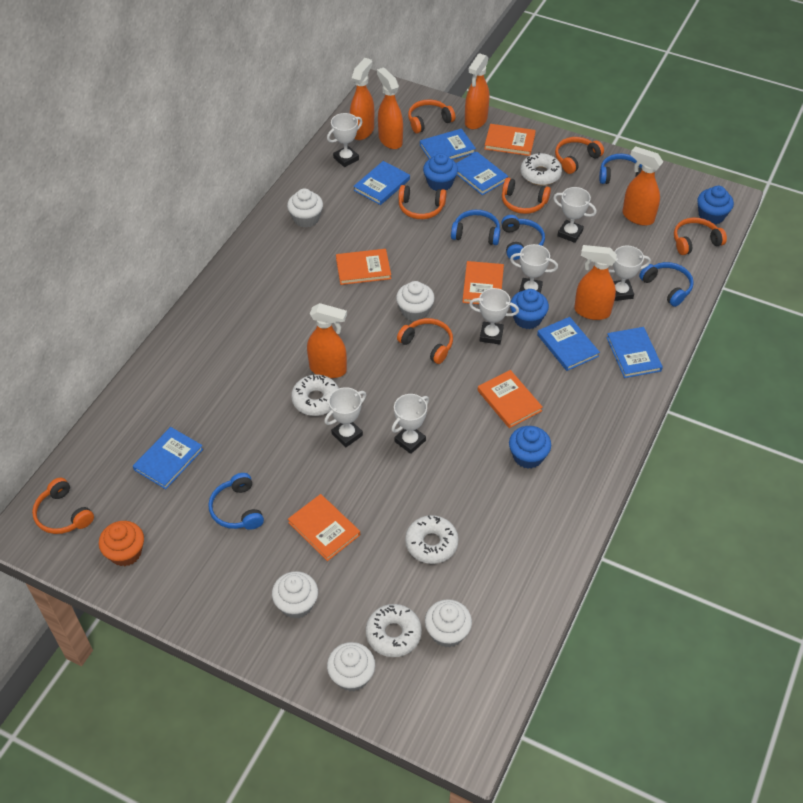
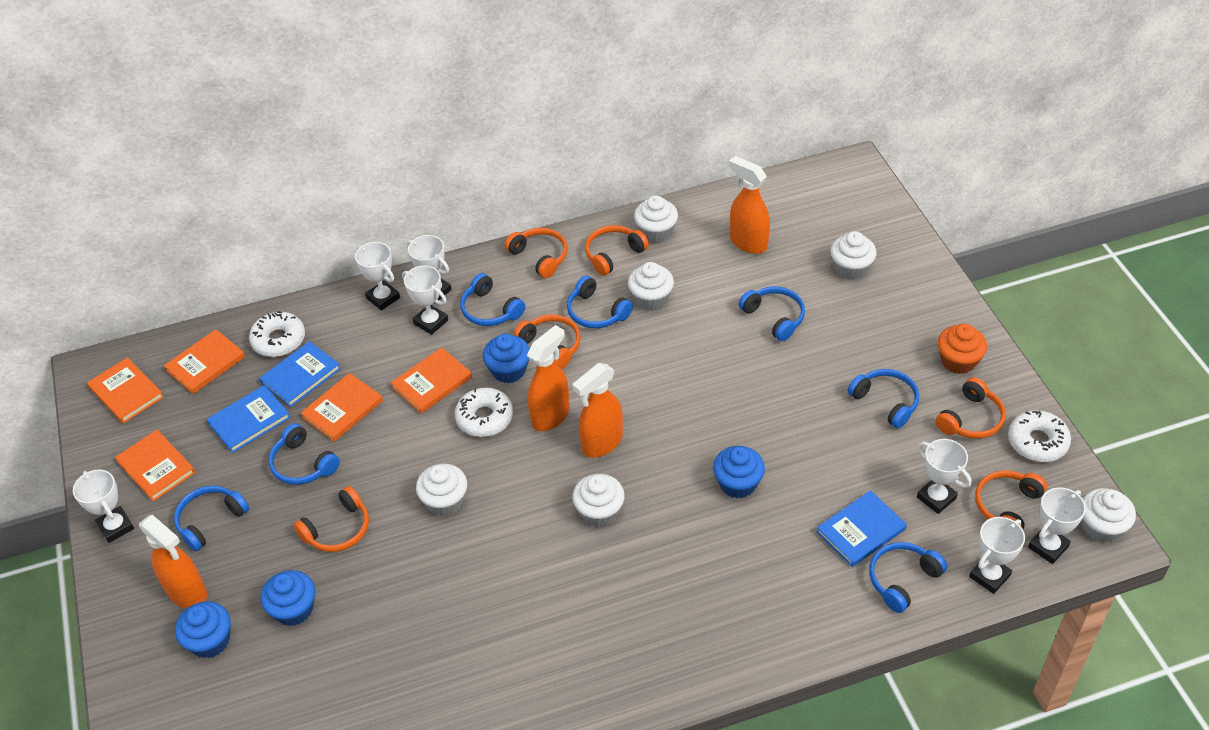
blue book: [133,427,203,489] [353,161,410,205] [420,128,476,160] [456,152,508,195] [537,317,600,371] [606,327,663,378] = 6 -> [207,385,290,453] [259,341,341,407] [816,490,907,567] = 3
blue headphones: [208,473,264,530] [451,210,500,245] [501,215,545,260] [599,154,642,184] [639,262,694,307] = 5 -> [174,486,249,551] [269,423,340,485] [460,273,525,326] [567,276,633,328] [739,286,805,341] [848,369,919,429] [869,542,947,613] = 7
orange headphones: [32,477,94,534] [397,318,453,364] [398,185,446,219] [408,99,455,133] [502,178,551,214] [555,137,604,174] [674,217,727,255] = 7 -> [294,486,369,552] [505,228,568,278] [514,314,581,369] [585,225,649,276] [935,377,1006,439] [975,470,1047,529] = 6
orange spray bottle: [307,303,347,378] [350,58,374,140] [377,67,403,149] [465,53,489,129] [574,245,617,320] [622,146,663,226] = 6 -> [139,515,207,608] [527,325,570,431] [572,363,623,458] [729,156,770,254] = 4
white cupcake: [272,571,318,619] [287,188,323,228] [327,642,375,692] [396,281,435,321] [425,599,472,647] = 5 -> [416,464,467,516] [572,474,625,527] [628,262,674,311] [634,196,678,243] [831,231,876,280] [1082,488,1136,543] = 6
white donut: [291,375,339,416] [366,604,422,657] [405,515,459,564] [521,152,562,185] = 4 -> [249,311,305,357] [455,387,513,437] [1008,410,1071,462] = 3

